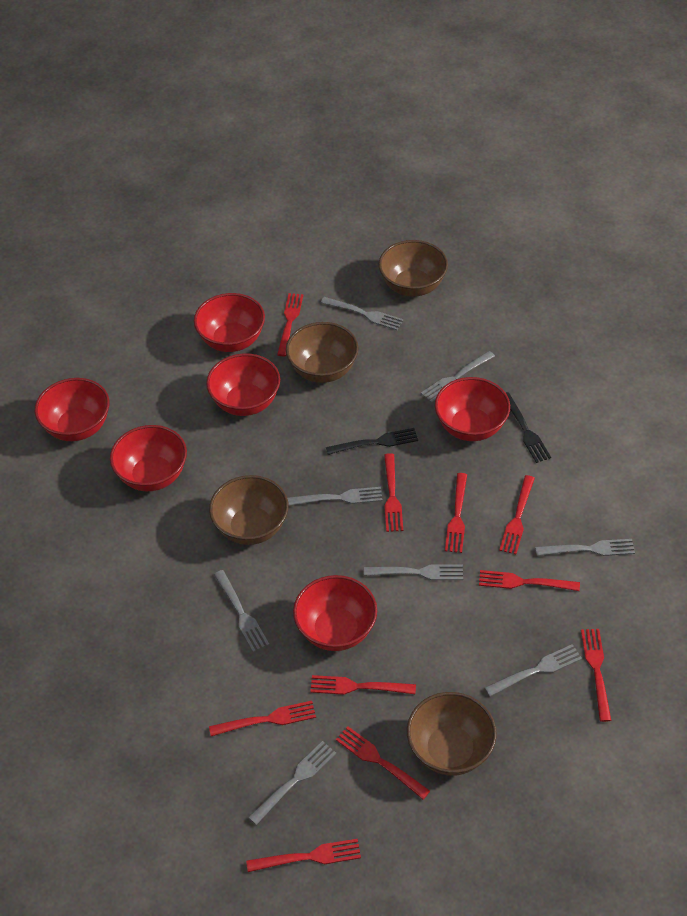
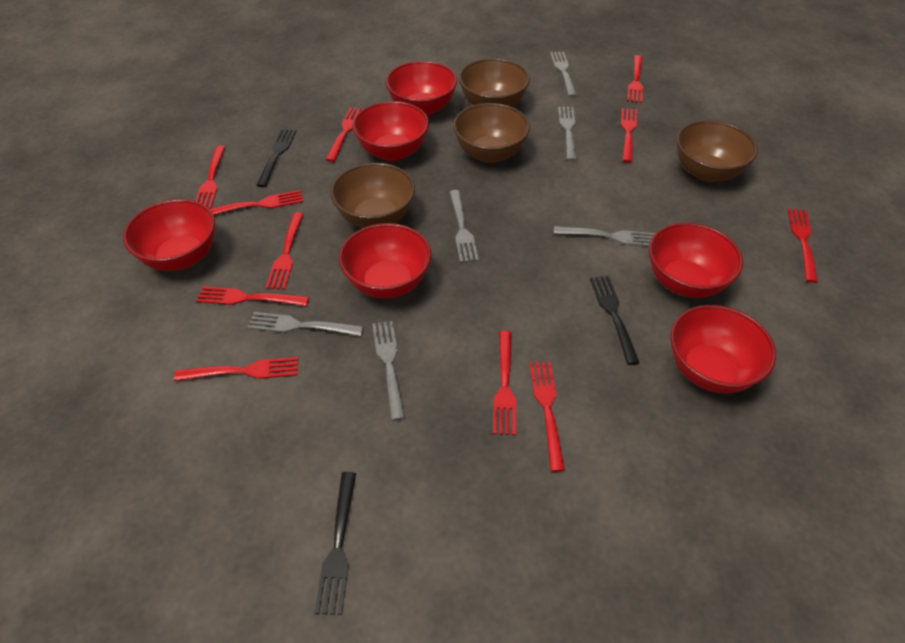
black fork: [326,428,418,455] [506,392,551,463] = 2 -> [256,129,296,187] [315,472,356,615] [590,276,640,365] = 3
grey fork: [214,570,269,652] [248,741,336,825] [287,487,383,506] [321,297,403,330] [364,564,463,580] [421,351,495,403] [485,644,582,697] [535,539,635,556] = 8 -> [248,312,364,336] [372,321,405,421] [449,190,479,263] [550,52,577,97] [554,226,655,247] [558,106,577,161] = 6
red fork: [209,701,316,736] [246,839,361,872] [277,293,303,357] [310,675,416,695] [336,726,430,799] [384,453,403,532] [445,473,467,553] [479,570,580,591] [499,475,535,554] [581,629,611,722] = 10 -> [174,357,298,381] [196,145,225,209] [196,286,309,306] [210,190,303,215] [266,212,304,290] [325,107,363,162] [493,331,516,435] [529,362,565,472] [621,108,637,163] [627,55,643,103] [788,209,818,283] = 11

